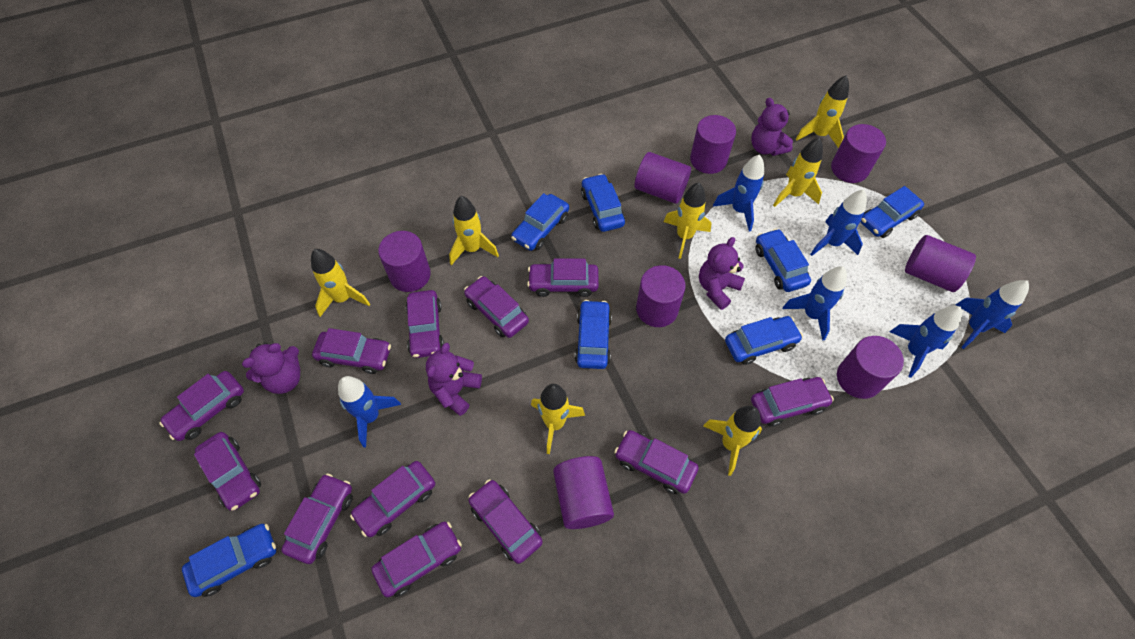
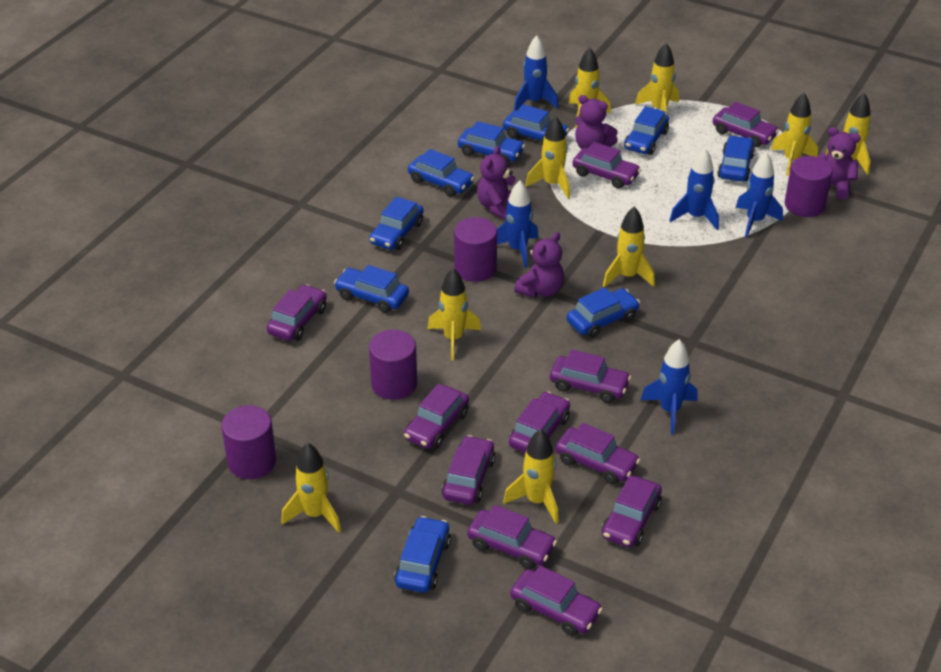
blue car: [182,524,276,597] [511,193,569,251] [575,300,612,369] [581,174,625,232] [725,316,803,365] [755,229,811,292] [860,186,924,238] = 7 -> [334,265,409,313] [369,197,424,250] [394,516,451,593] [408,149,475,197] [458,121,525,163] [503,104,569,146] [566,287,640,338] [624,106,669,155] [717,135,755,182] = 9
blue rocket: [338,376,401,447] [713,154,764,232] [783,266,847,341] [810,190,867,256] [890,306,962,378] [956,280,1029,349] = 6 -> [497,180,539,268] [514,36,559,111] [641,339,698,434] [669,148,719,230] [736,152,783,237] = 5
purple car: [159,371,244,441] [194,432,261,511] [281,473,353,564] [312,328,391,374] [350,461,435,537] [371,522,462,597] [406,290,444,358] [464,276,529,338] [468,479,543,564] [527,258,599,297] [614,430,699,494] [751,377,834,427] = 12 -> [267,284,327,341] [404,384,469,449] [442,435,495,505] [467,505,557,569] [509,391,570,453] [510,565,603,636] [550,349,631,403] [556,423,640,484] [572,142,641,189] [602,475,662,547] [713,102,779,147] = 11
purple cylinder: [378,231,431,292] [553,456,614,529] [635,152,691,204] [636,265,686,327] [690,115,736,174] [831,124,886,183] [837,336,904,399] [905,235,976,292] = 8 -> [222,405,276,479] [369,330,417,400] [454,217,497,282] [785,156,832,217] = 4
yellow rocket: [311,249,370,317] [449,196,499,265] [531,384,585,454] [664,182,712,259] [703,406,762,476] [773,137,823,207] [796,75,849,148] = 7 -> [281,443,341,533] [427,268,481,360] [503,429,559,524] [525,116,570,199] [569,48,611,128] [603,206,655,287] [635,43,679,114] [771,93,818,176] [826,93,871,175] = 9

